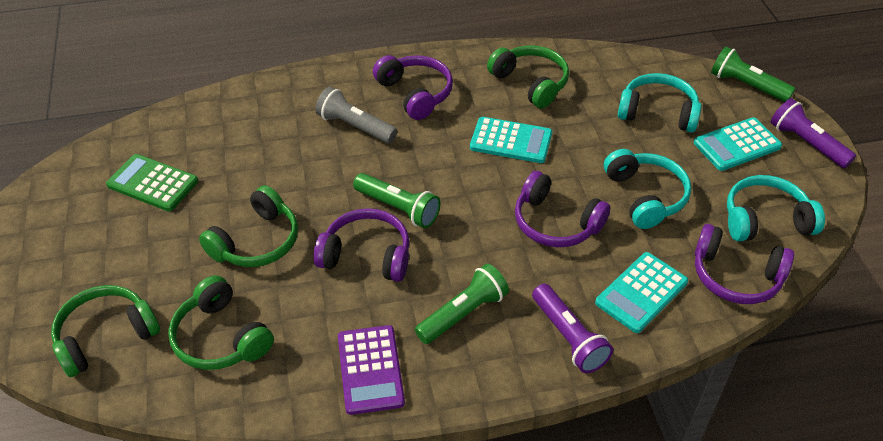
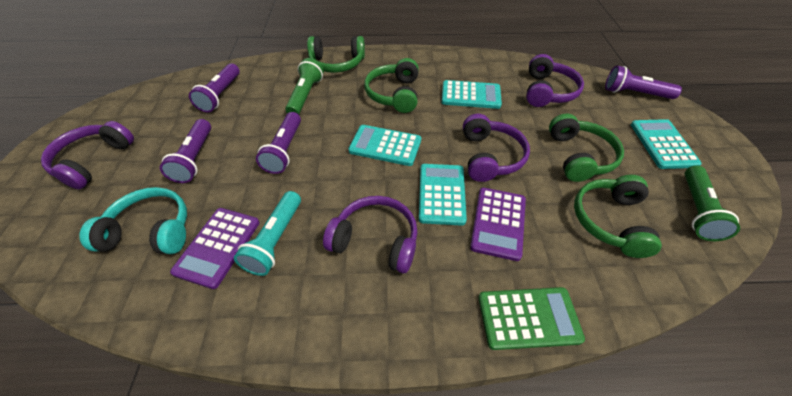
green flashlight: [353,173,440,228] [415,264,509,344] [711,46,795,102] = 3 -> [285,58,324,115] [685,165,740,241] = 2
grey flashlight: [315,87,397,143] = 1 -> none = 0
purple calculator: [338,325,405,415] = 1 -> [170,208,259,289] [470,188,526,261] = 2
purple flashlight: [532,284,613,373] [771,98,856,168] = 2 -> [160,119,211,183] [189,63,240,112] [256,112,301,174] [605,66,682,99] = 4
turquoise calculator: [470,117,552,163] [595,252,688,333] [694,117,782,171] = 3 -> [348,125,421,166] [419,164,467,226] [442,80,502,109] [631,119,702,169] = 4
turquoise flashlight: none = 0 -> [234,191,301,276] = 1
turquoise headphones: [604,149,691,229] [618,73,701,132] [727,175,825,242] = 3 -> [79,187,187,254] = 1

